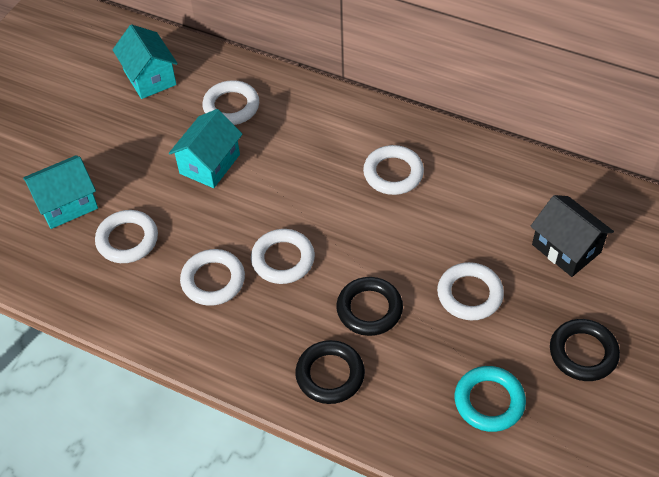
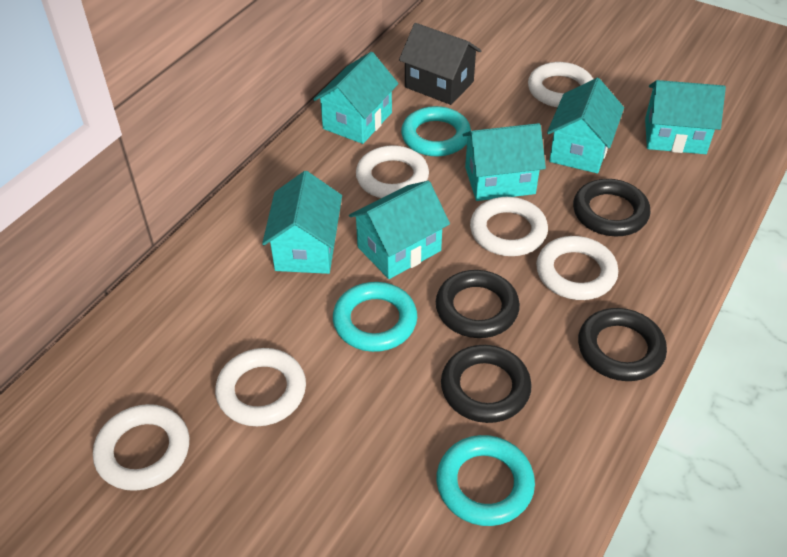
black ring: [295,340,365,404] [336,277,403,336] [550,319,620,381] = 3 -> [436,270,520,338] [441,345,532,423] [573,179,651,236] [578,308,667,381] = 4
turquoise house: [23,155,98,229] [113,24,178,99] [169,109,243,188] = 3 -> [262,171,342,274] [313,52,399,144] [349,181,450,279] [462,123,546,201] [547,78,624,173] [645,80,726,154] = 6
turquoise ring: [454,366,526,432] = 1 -> [333,282,417,352] [401,106,471,156] [437,435,535,526] = 3

